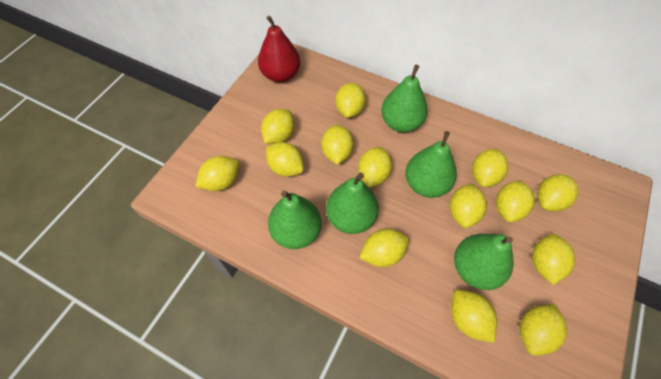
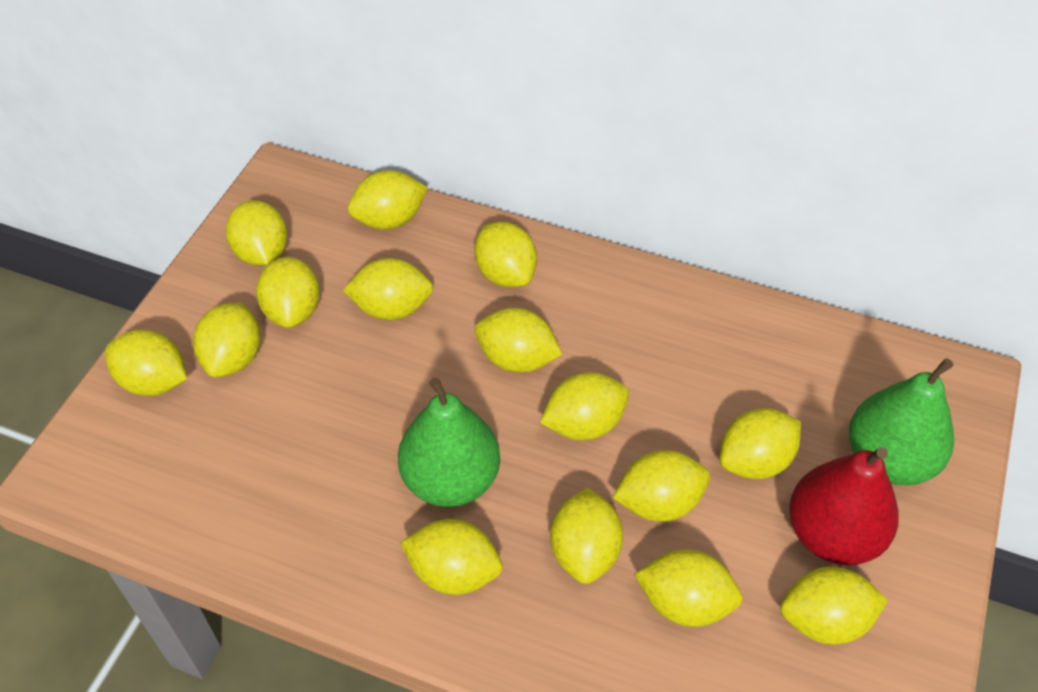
green pear: [268,190,322,249] [326,172,379,234] [381,65,428,132] [405,131,457,198] [454,234,514,290] = 5 -> [398,377,500,507] [849,358,954,485] = 2
yellow lemon: [195,156,240,191] [261,109,295,144] [266,142,304,177] [321,125,354,165] [335,83,366,118] [358,147,392,187] [359,229,409,267] [450,183,487,228] [451,290,497,343] [472,149,508,187] [496,180,535,222] [519,304,567,356] [532,233,575,285] [537,174,578,211] = 14 -> [105,329,187,396] [193,302,261,378] [226,200,288,266] [256,257,320,328] [343,258,433,320] [348,170,428,230] [400,519,503,595] [474,222,537,287] [475,308,562,373] [540,372,629,440] [550,488,623,584] [613,450,710,522] [634,549,743,627] [720,408,801,479] [780,567,888,645] = 15

